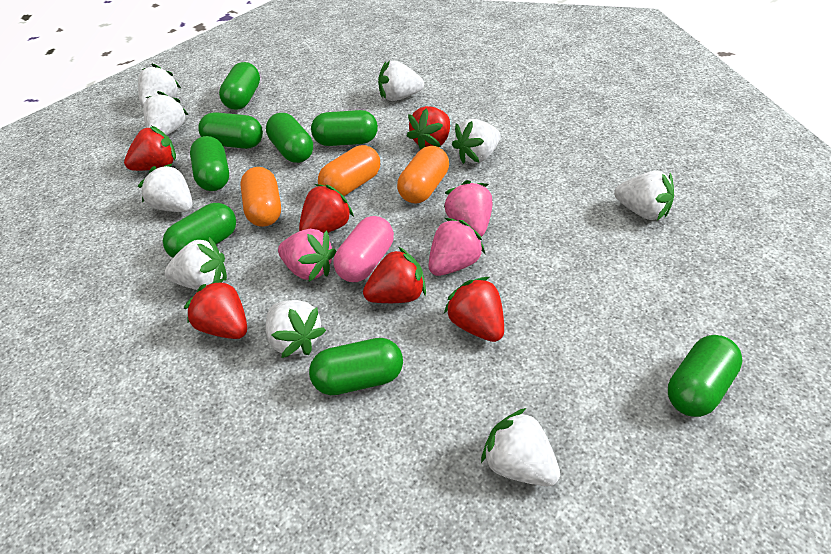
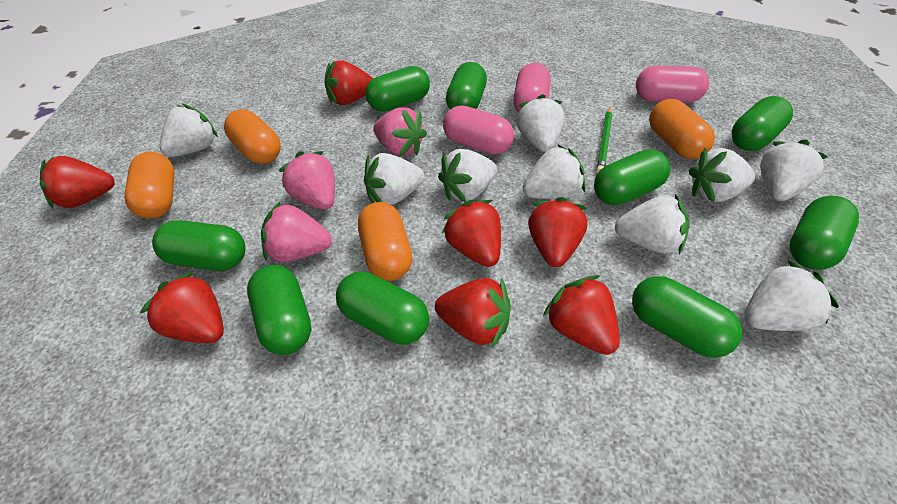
green capsule: [163,203,236,258] [190,136,229,191] [198,112,263,149] [219,62,260,110] [266,113,313,163] [309,338,403,395] [311,110,378,146] [668,335,742,417] = 8 -> [152,220,246,271] [247,265,311,355] [336,271,429,345] [366,66,430,112] [446,62,487,110] [594,149,670,205] [632,276,742,358] [732,96,793,151] [789,196,859,270] = 9
green pencil: none = 0 -> [597,107,613,173] = 1
orange capsule: [240,167,281,227] [318,145,380,196] [397,146,449,204] = 3 -> [125,152,175,219] [224,109,281,164] [358,202,412,281] [649,99,715,159] = 4
pink capsule: [334,216,394,282] = 1 -> [443,106,514,155] [513,63,551,112] [636,65,709,103] = 3
red strawberry: [124,126,176,171] [183,278,247,339] [299,184,354,233] [363,247,426,303] [407,106,450,150] [444,277,504,342] = 6 -> [40,156,115,208] [140,271,224,343] [325,60,373,105] [435,278,511,349] [442,200,501,267] [528,197,587,267] [543,275,619,355] = 7

